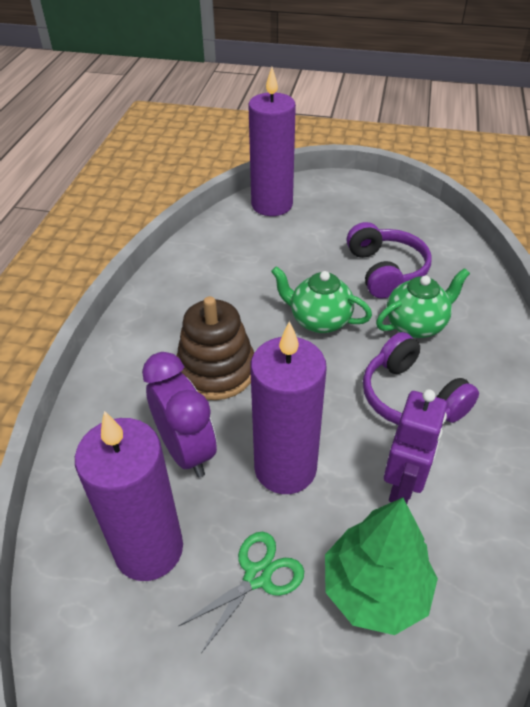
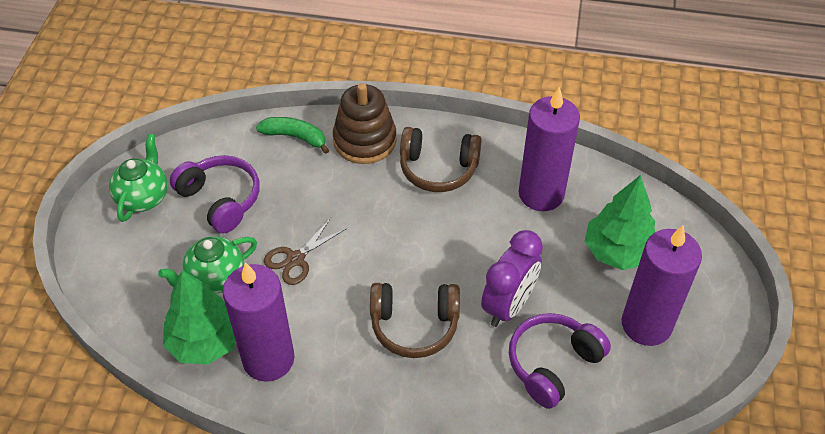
brown headphones: none = 0 -> [370,283,460,358] [400,127,482,192] = 2
brown scissors: none = 0 -> [264,218,346,285] = 1
green banana: none = 0 -> [256,117,329,154] = 1
green scissors: [178,532,304,653] = 1 -> none = 0
green tree: [325,498,438,635] = 1 -> [163,270,236,364] [585,175,655,270] = 2
purple robot: [384,389,447,504] = 1 -> none = 0

